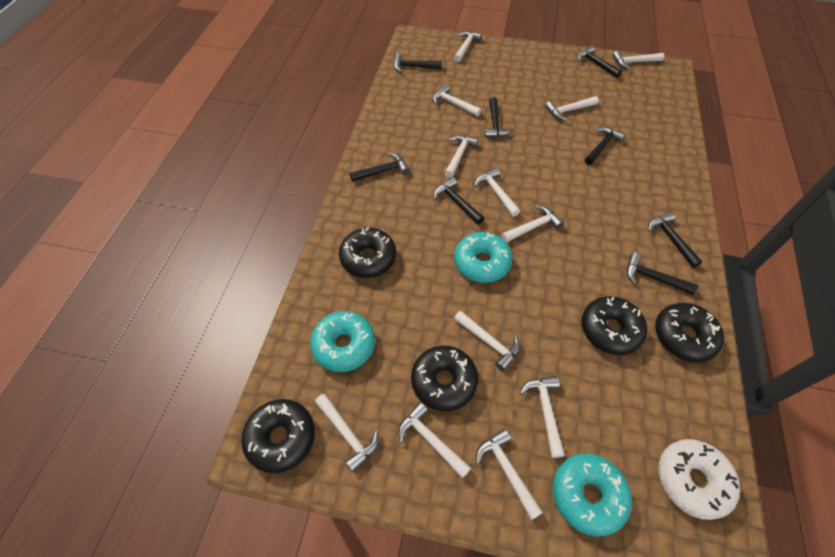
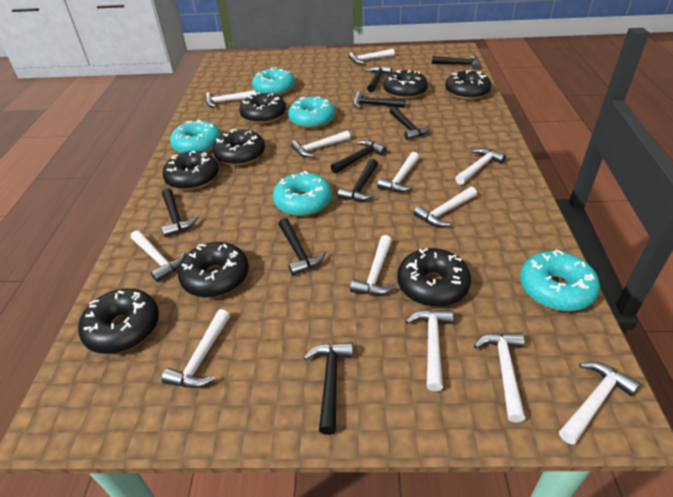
black donut: [241,399,315,473] [339,227,396,278] [411,346,478,411] [582,296,647,355] [655,303,724,363] = 5 -> [78,289,159,354] [163,151,219,190] [178,242,249,298] [213,129,265,166] [239,92,286,124] [383,69,428,99] [397,248,471,307] [445,70,491,100] = 8
black hammer: [349,153,410,182] [394,53,442,72] [434,177,484,225] [484,97,513,137] [577,45,622,78] [585,127,626,165] [627,252,698,295] [648,212,703,268] = 8 -> [161,188,198,237] [278,218,326,275] [304,343,353,435] [331,140,387,173] [338,159,378,201] [353,91,406,109] [366,66,392,92] [389,106,430,140] [432,56,479,70] = 9
turquoise donut: [310,311,375,372] [454,232,512,283] [553,453,632,537] = 3 -> [170,119,221,153] [252,67,295,96] [273,171,332,216] [288,96,336,129] [520,250,600,311] = 5
white donut: [658,439,740,520] = 1 -> none = 0

